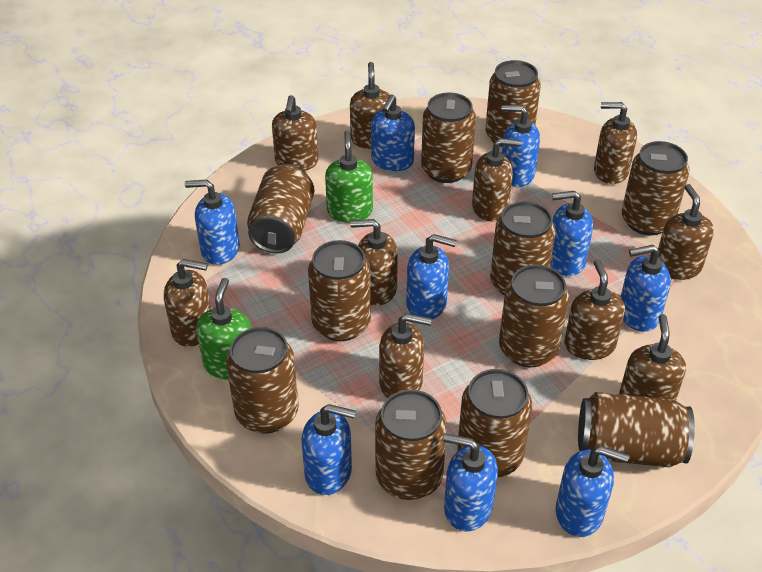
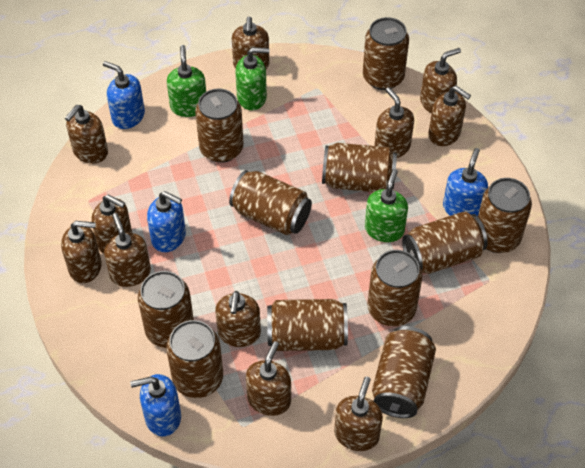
blue soap dispenser: [185,180,240,265] [301,404,356,495] [371,95,415,171] [406,234,457,319] [443,434,498,532] [502,105,540,187] [550,191,593,276] [556,446,629,537] [620,245,671,332] = 9 -> [103,61,145,129] [130,374,181,437] [147,191,186,252] [443,148,488,216] = 4
brown soap dispenser: [164,259,211,347] [272,95,318,171] [350,62,390,149] [350,219,398,306] [379,313,432,398] [472,138,521,222] [564,259,625,360] [594,102,637,184] [619,314,686,400] [658,184,714,280] = 10 -> [61,221,102,283] [65,105,108,164] [91,195,132,254] [104,213,151,287] [215,291,261,347] [232,17,269,69] [246,341,291,416] [334,377,383,451] [374,87,414,158] [420,48,461,113] [428,86,471,146] = 11
green soap dispenser: [196,278,251,379] [325,130,373,223] = 2 -> [167,45,206,117] [235,47,270,110] [365,169,408,242] = 3

